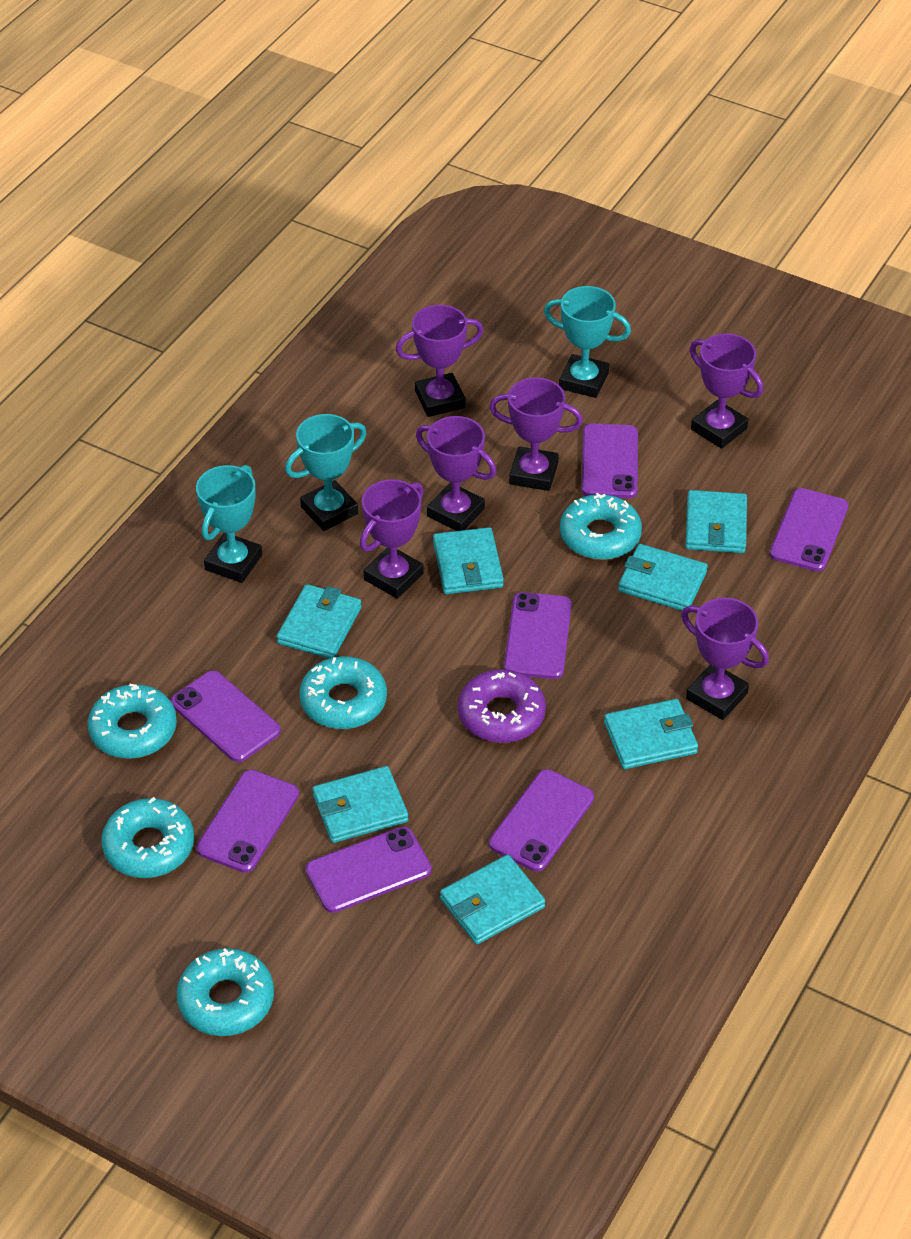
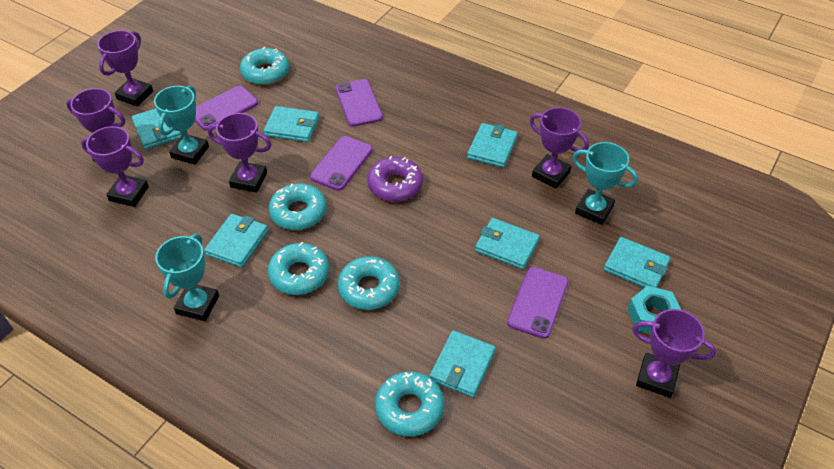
purple phone: [171,670,281,762] [196,770,299,873] [306,826,432,913] [489,769,594,872] [504,592,572,679] [581,424,638,498] [770,488,848,572] = 7 -> [195,86,258,131] [310,136,373,191] [335,79,383,127] [507,267,568,339] = 4
turquoise nut: none = 0 -> [627,285,681,334] = 1

